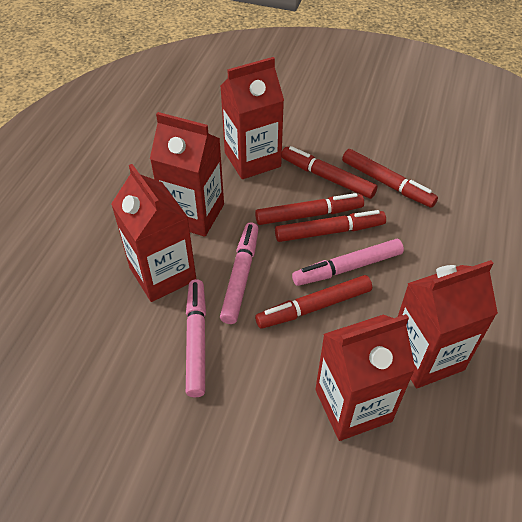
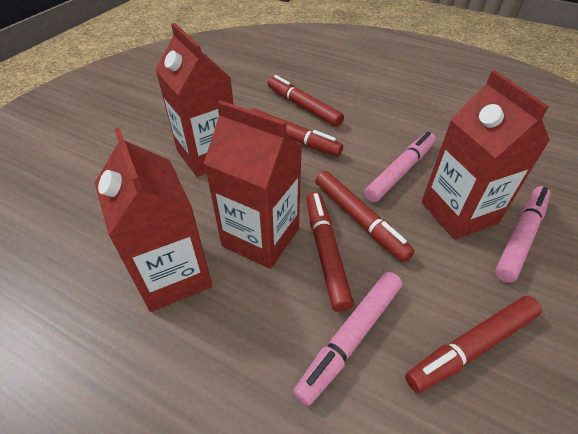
red carton: [111,164,196,302] [150,112,224,237] [220,57,284,179] [315,314,415,441] [398,260,498,388] = 5 -> [95,127,212,312] [155,23,234,177] [204,100,302,269] [422,70,550,240] = 4

